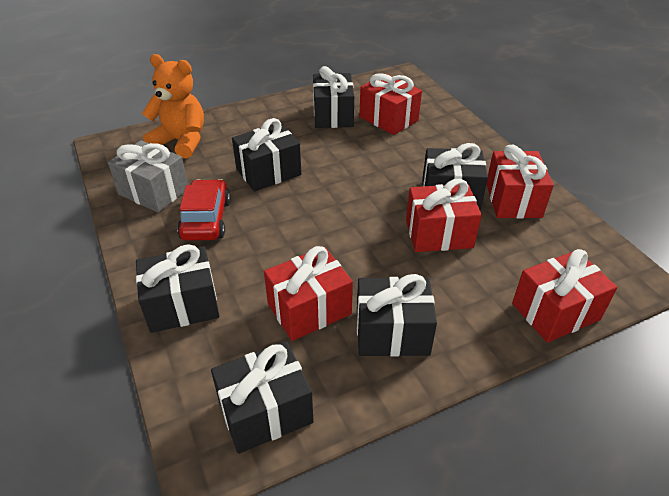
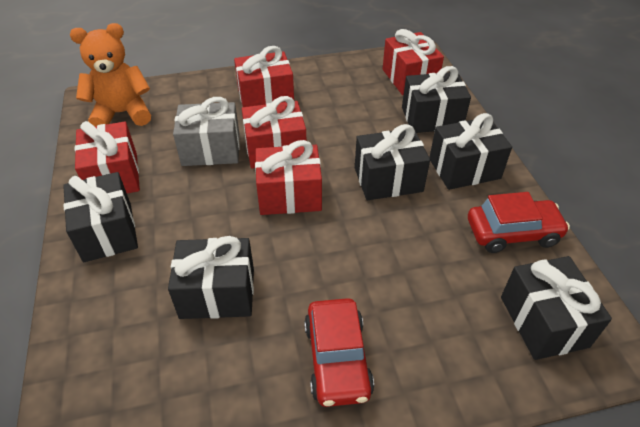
red car: [177,179,231,241] = 1 -> [304,298,374,407] [468,192,570,253] = 2

